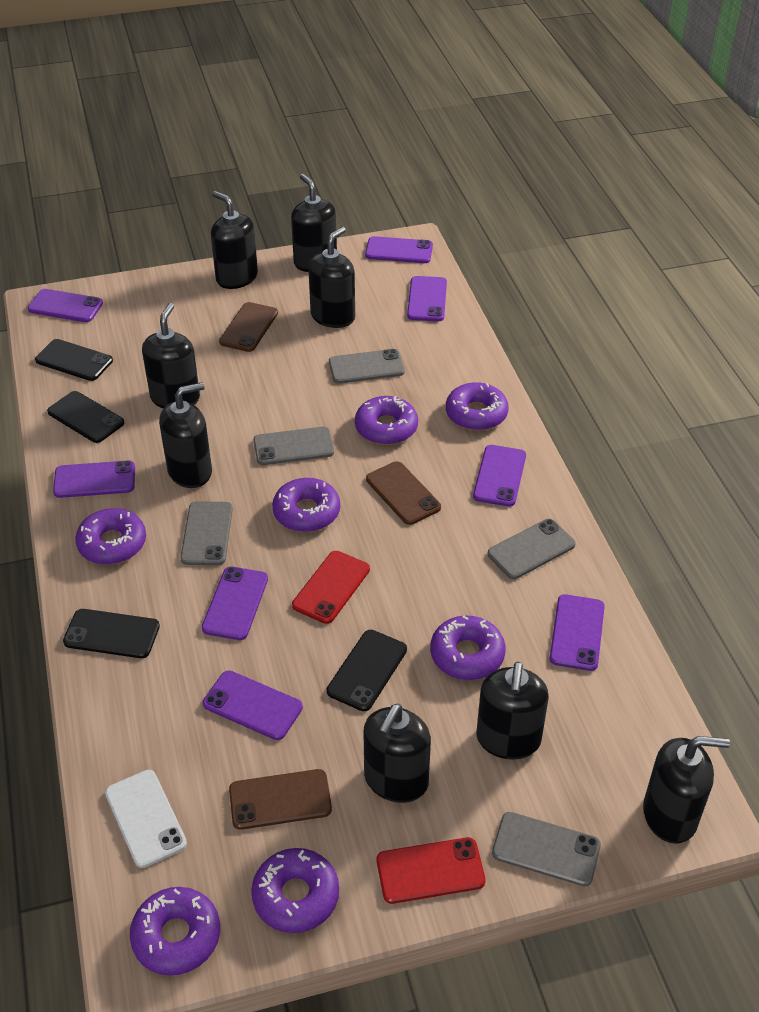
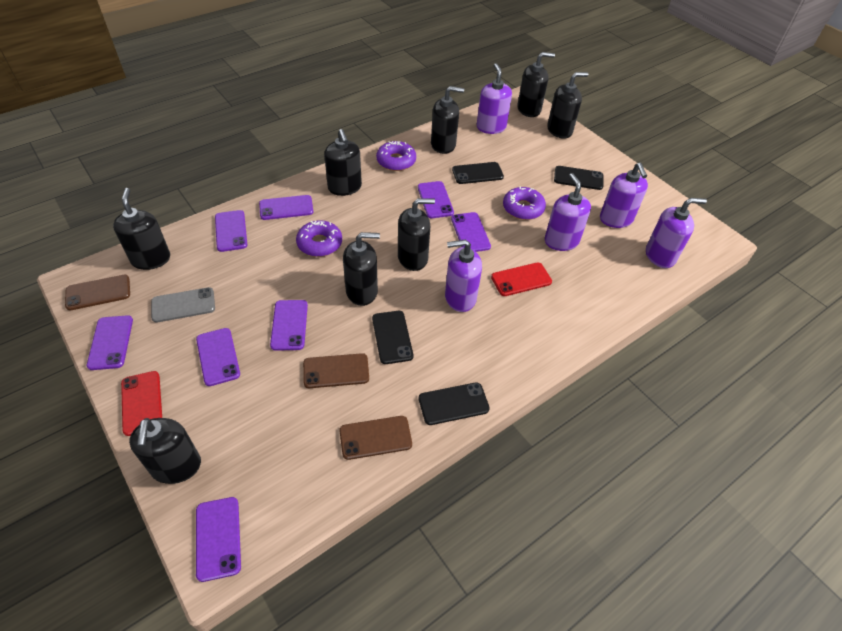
grey phone: [180,501,233,565] [254,427,334,465] [329,349,405,384] [488,519,576,579] [492,812,601,886] = 5 -> [151,287,215,323] = 1
purple donut: [75,508,146,565] [130,887,220,976] [251,848,339,933] [272,478,340,532] [355,396,418,445] [430,615,506,680] [446,382,509,431] = 7 -> [296,220,342,257] [376,141,416,171] [503,186,546,220] = 3
purple soap dispenser: none = 0 -> [445,239,482,312] [477,63,512,134] [545,173,591,251] [600,163,648,228] [646,198,707,268] = 5
white phone: [105,770,187,868] = 1 -> none = 0

